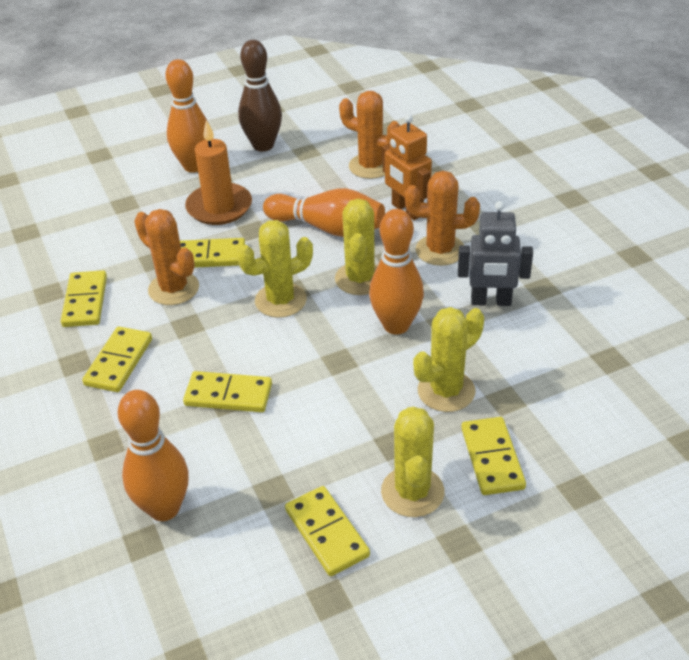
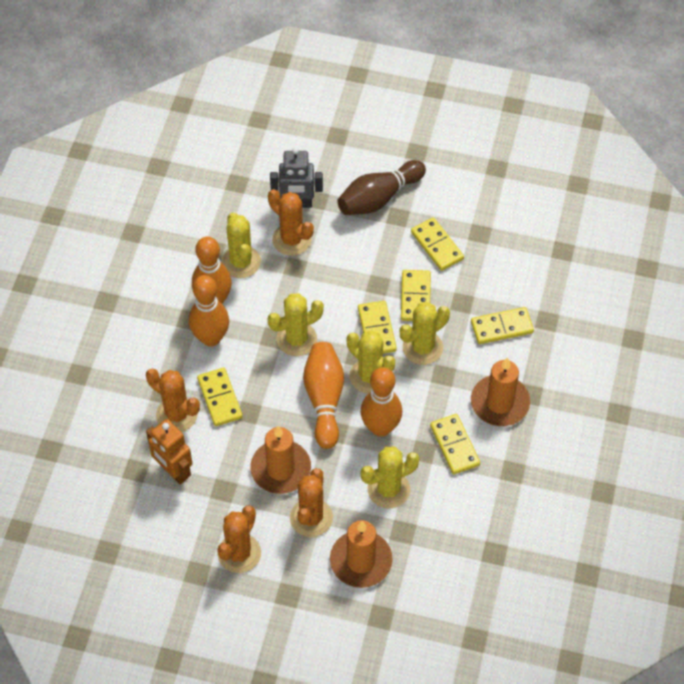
orange cactus: [134,209,199,305] [339,91,400,179] [405,171,480,266] = 3 -> [146,368,200,432] [217,505,261,573] [268,189,314,256] [290,468,333,537] = 4
orange candle: [185,120,252,225] = 1 -> [250,426,311,494] [330,520,393,588] [471,358,530,426] = 3
yellow cactus: [237,220,313,318] [335,198,378,295] [381,406,445,517] [413,307,484,412] = 4 -> [221,213,261,278] [268,293,324,356] [347,331,395,393] [361,446,420,508] [400,302,450,365] = 5

